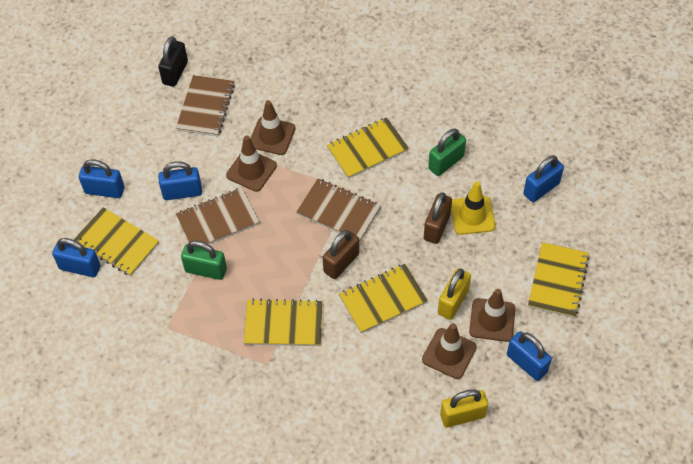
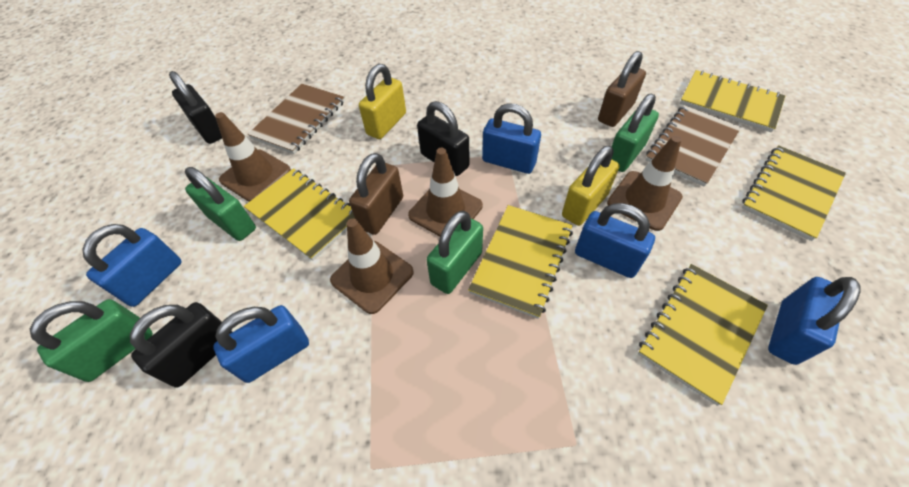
black padlock: [158,36,188,87] = 1 -> [130,302,232,387] [169,71,222,144] [417,101,469,176] = 3
brown notebook: [176,75,235,136] [176,188,260,244] [296,179,381,242] = 3 -> [248,84,345,154] [646,105,741,187] = 2
green padlock: [181,240,227,280] [428,129,466,176] = 2 -> [30,299,153,382] [185,167,256,241] [427,211,483,294] [612,94,659,172] = 4
yellow traffic cone: [451,181,496,235] = 1 -> none = 0

